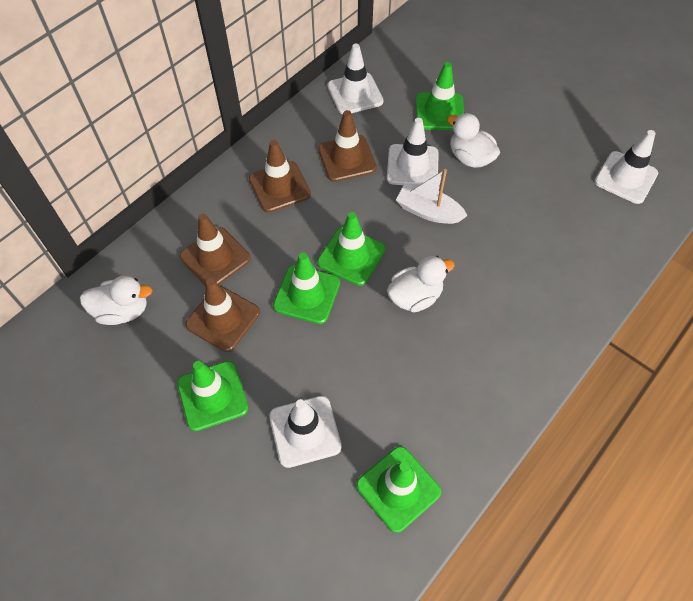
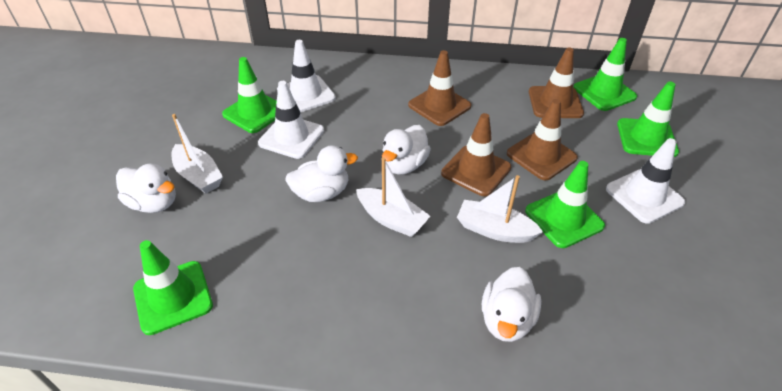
white boat: [396,169,468,224] = 1 -> [171,114,223,194] [356,157,430,237] [457,175,543,243] = 3
white duck: [80,276,152,325] [387,256,455,313] [447,113,500,168] = 3 -> [116,164,176,213] [285,145,358,202] [382,125,431,175] [482,267,541,342] = 4
white traffic cone: [269,396,342,468] [327,43,383,114] [387,118,439,186] [594,130,658,204] = 4 -> [258,81,324,159] [277,40,336,113] [606,138,685,224] = 3

